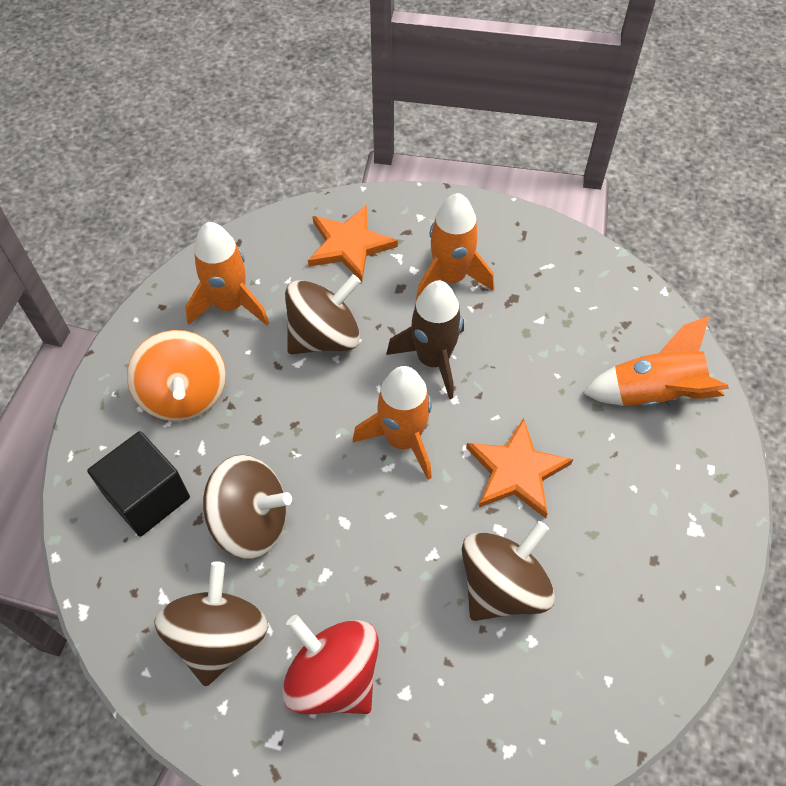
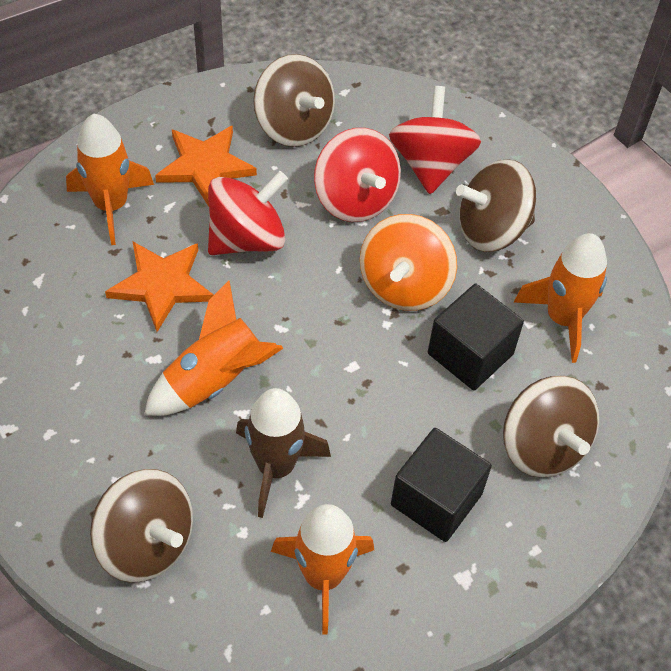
black cube: [87,431,190,537] = 1 -> [391,428,492,542] [428,284,524,391] = 2
red spinning top: [282,614,379,714] = 1 -> [208,171,288,255] [314,128,401,222] [389,86,481,194] = 3

